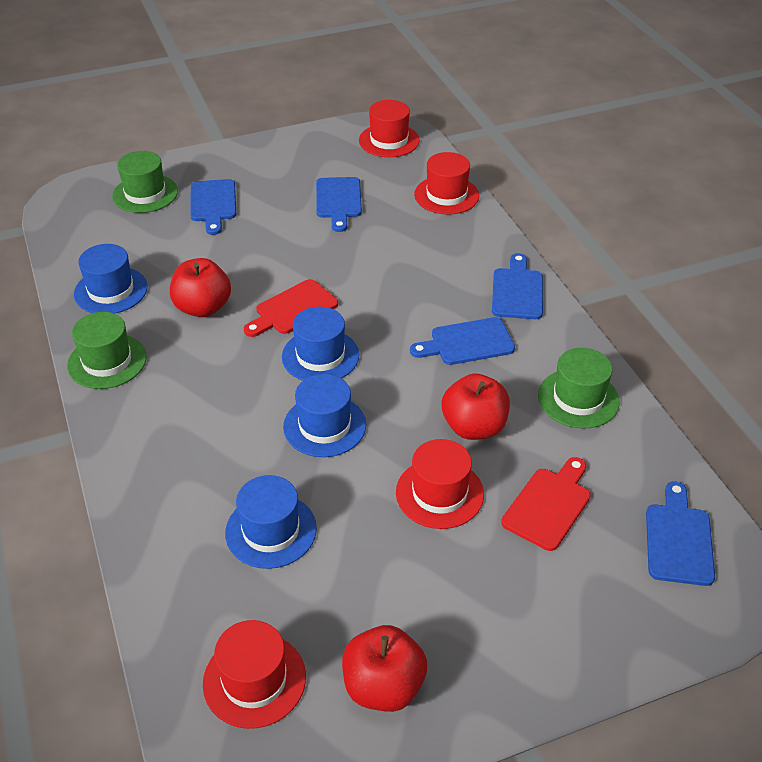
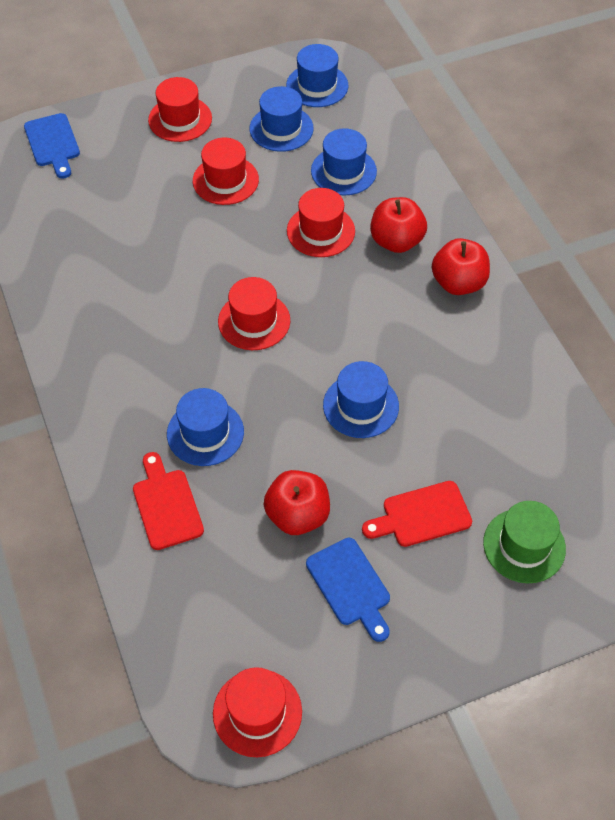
blue cutting board: [190,179,236,235] [316,177,362,232] [410,317,515,365] [492,253,543,319] [646,482,715,586] = 5 -> [24,113,80,179] [306,538,390,642] = 2
blue hat: [74,244,148,314] [225,475,317,569] [282,307,359,381] [283,374,366,457] = 4 -> [167,388,244,466] [250,86,314,152] [286,44,348,107] [311,128,377,196] [323,361,399,438] = 5
green hat: [67,312,147,389] [112,151,178,213] [538,348,620,429] = 3 -> [483,501,566,583] = 1
red hat: [203,620,306,729] [359,100,420,157] [396,439,484,529] [414,152,479,215] = 4 -> [148,77,212,142] [193,137,259,205] [213,667,302,757] [218,277,290,350] [287,188,355,257] = 5

